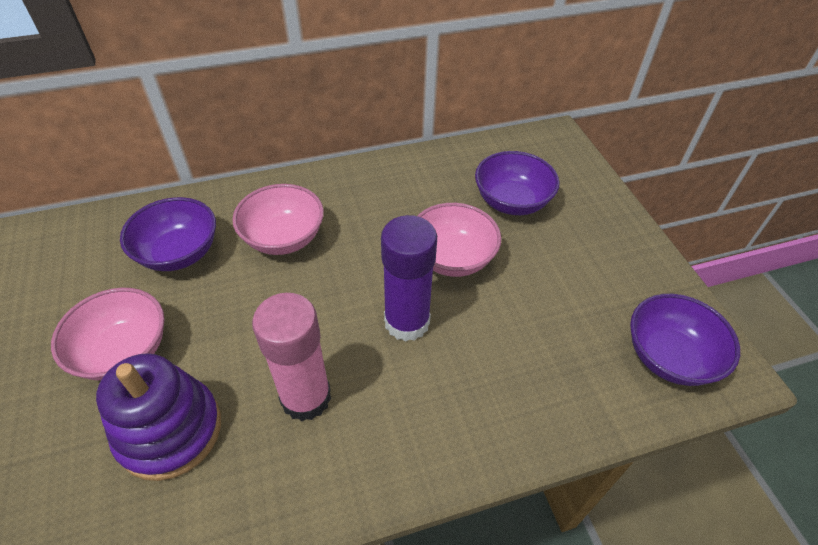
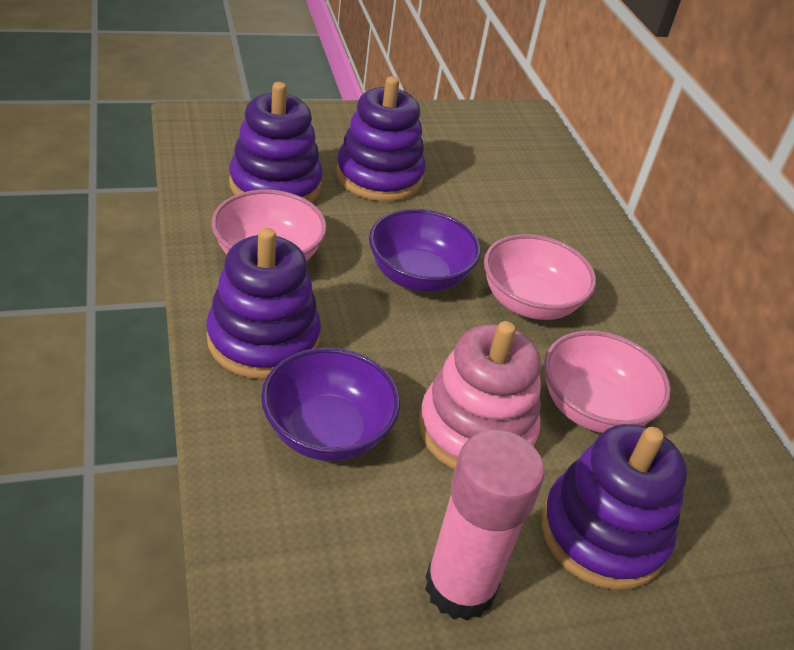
pink stacking toy: none = 0 -> [418,321,541,470] = 1
purple bowl: [120,197,216,271] [475,151,560,215] [630,294,740,386] = 3 -> [261,347,400,461] [369,209,481,292] = 2
purple glue stick: [381,215,437,342] = 1 -> none = 0
purple stacking toy: [96,353,221,481] = 1 -> [206,228,321,380] [229,82,323,203] [336,76,426,202] [541,424,687,590] = 4

